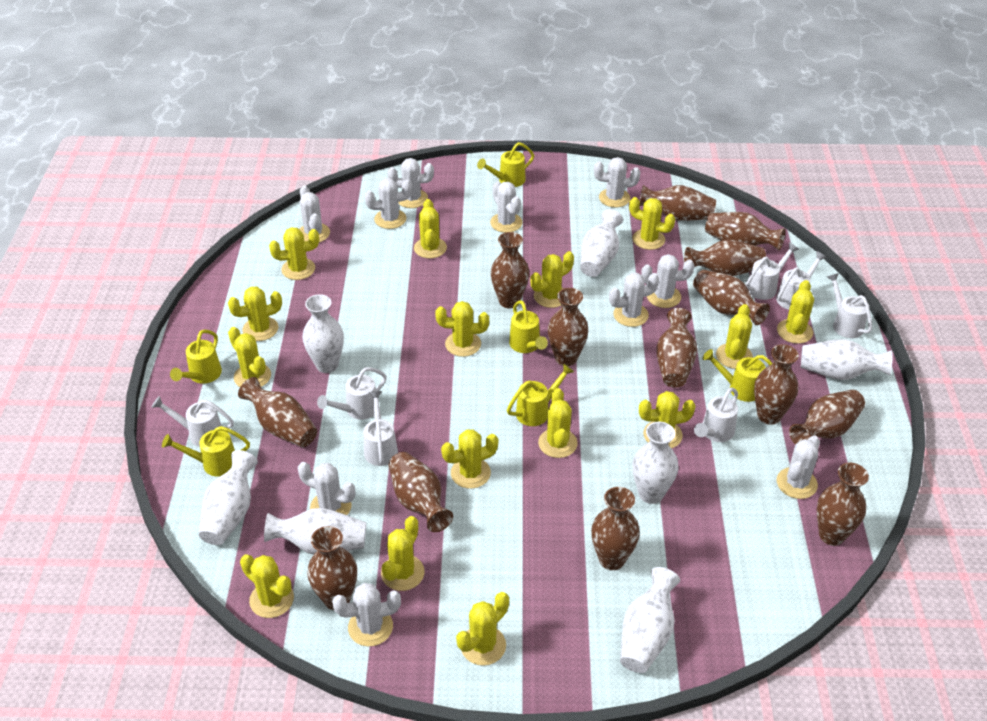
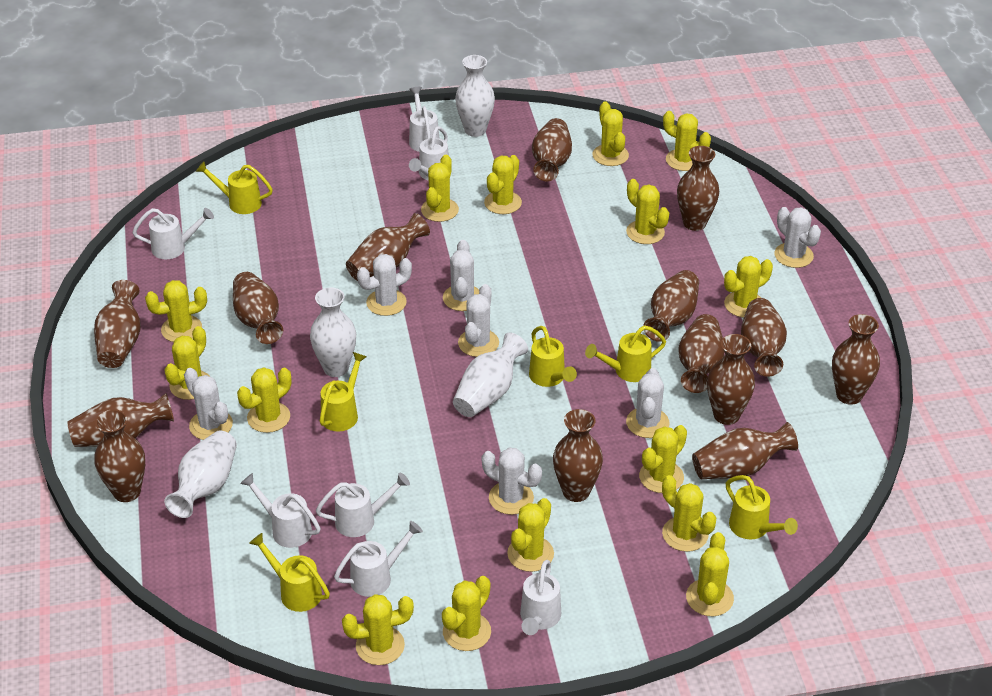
white cactus: [298,462,356,515] [299,186,330,242] [332,583,401,646] [365,178,412,229] [387,158,434,208] [490,181,523,233] [594,157,640,208] [609,273,659,327] [641,254,694,308] [777,436,820,499] = 10 -> [184,368,233,440] [357,254,412,316] [443,240,479,311] [458,284,499,357] [482,447,542,515] [626,368,670,438] [774,207,821,268] = 7
white vase: [199,450,258,545] [264,508,366,555] [303,294,344,373] [580,209,623,277] [620,567,680,673] [633,422,678,504] [801,339,893,380] = 7 -> [164,431,237,518] [310,288,356,377] [453,333,528,417] [455,55,495,137] = 4

